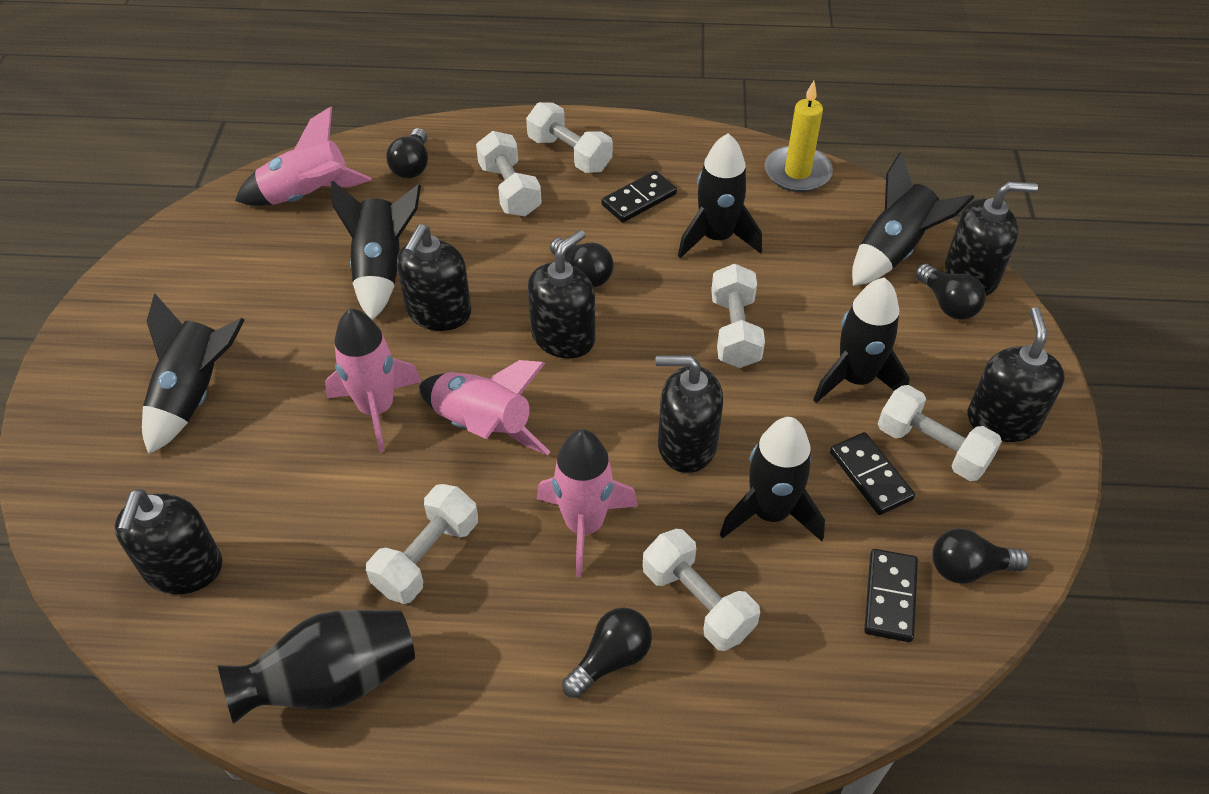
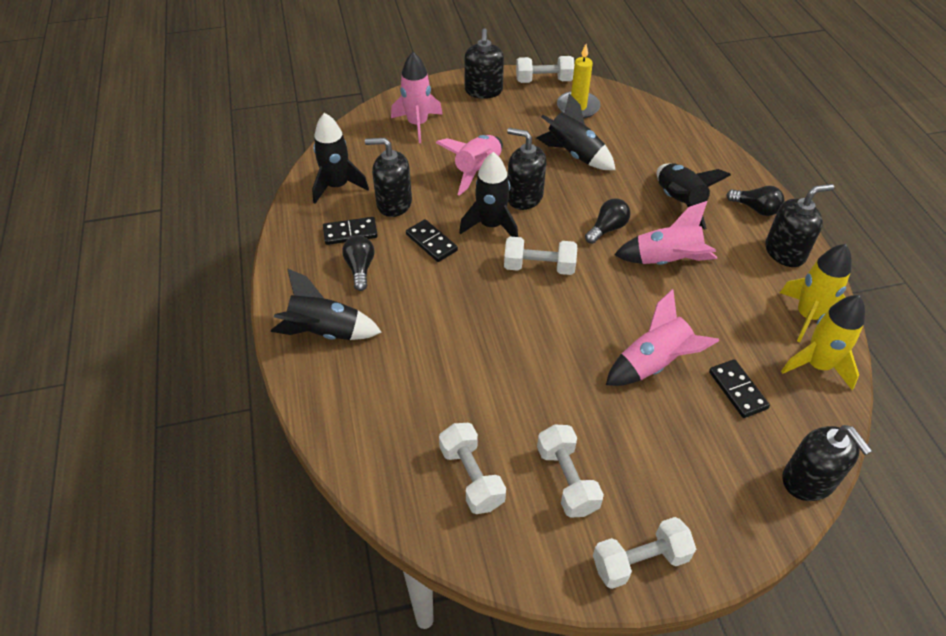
black light bulb: [386,128,428,179] [550,238,614,288] [562,607,652,698] [915,263,986,320] [932,529,1030,584] = 5 -> [342,235,375,291] [585,198,630,244] [726,186,785,216] = 3
black rocket: [142,293,245,454] [331,180,421,320] [678,133,762,258] [720,417,825,541] [813,278,910,403] [852,152,974,286] = 6 -> [271,269,382,340] [312,113,369,204] [459,152,518,237] [536,93,616,170] [657,163,731,230] = 5
black soap dispenser: [115,489,222,594] [397,224,471,331] [528,230,595,358] [655,356,723,473] [945,182,1038,296] [967,307,1065,442] = 6 -> [365,138,412,217] [464,28,504,99] [507,128,546,210] [765,184,834,267] [782,425,872,501] = 5
black vase: [217,610,415,724] = 1 -> none = 0
white dumbbell: [366,484,478,604] [476,131,542,216] [526,102,613,173] [643,529,760,651] [711,264,765,368] [878,385,1002,481] = 6 -> [439,423,506,514] [504,236,577,275] [516,56,574,83] [537,424,604,518] [593,517,696,589] = 5
yellow rocket: none = 0 -> [780,244,852,342] [781,295,865,390] = 2

